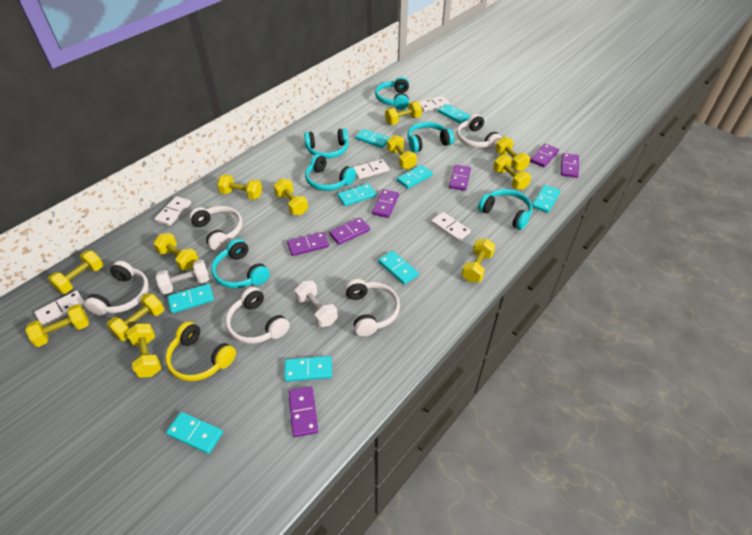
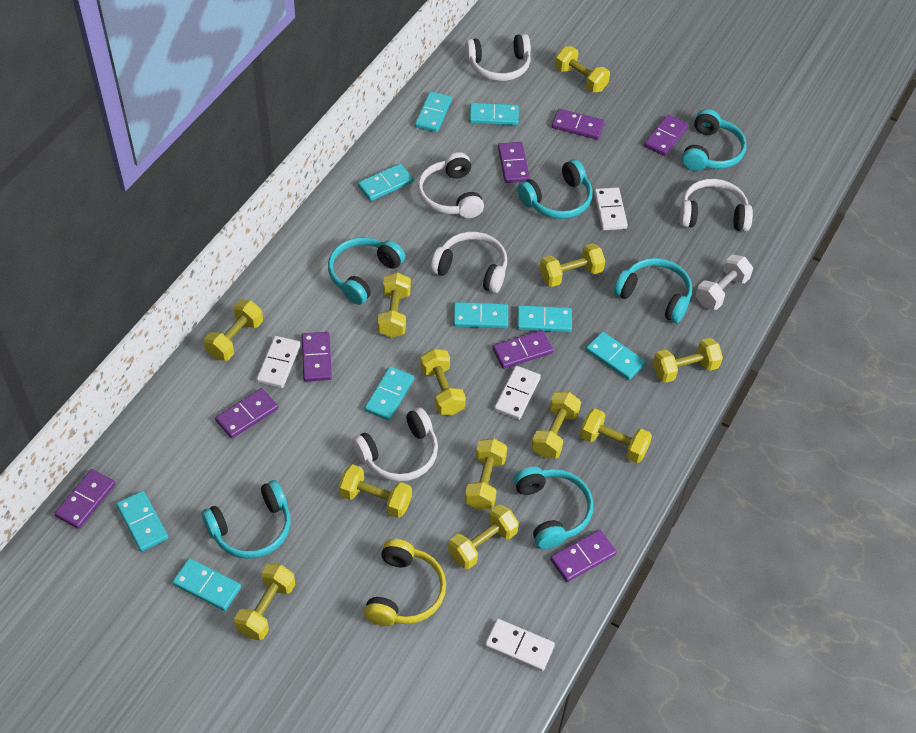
purple domino: [287,232,329,256] [288,386,318,437] [329,217,370,245] [372,189,399,218] [449,165,471,191] [530,144,559,167] [561,153,579,178] = 7 -> [54,469,115,529] [215,388,278,438] [302,332,332,381] [493,330,553,369] [498,142,530,183] [550,530,617,582] [552,109,605,140] [644,115,688,156] = 8
white domino: [34,290,84,327] [154,196,191,226] [353,159,389,179] [419,96,450,112] [431,212,471,242] = 5 -> [257,336,301,388] [485,619,555,671] [494,366,541,420] [594,187,628,230] = 4
white dumbbell: [156,260,210,294] [294,281,338,327] = 2 -> [696,255,753,310] = 1

